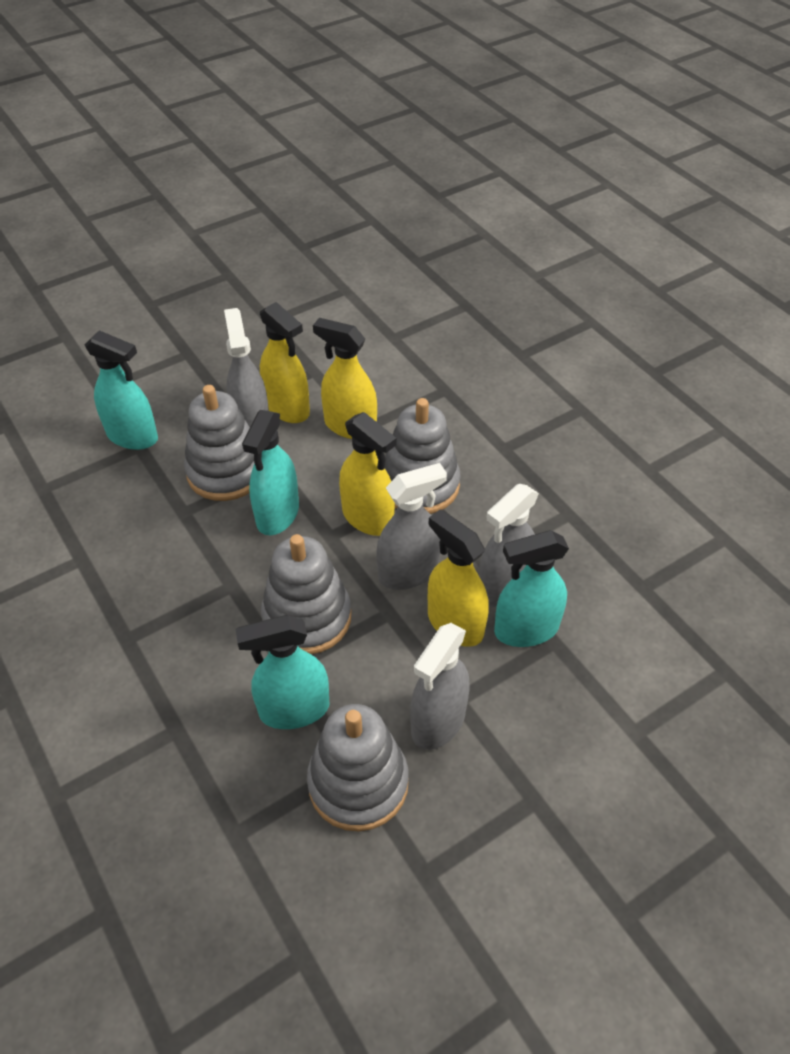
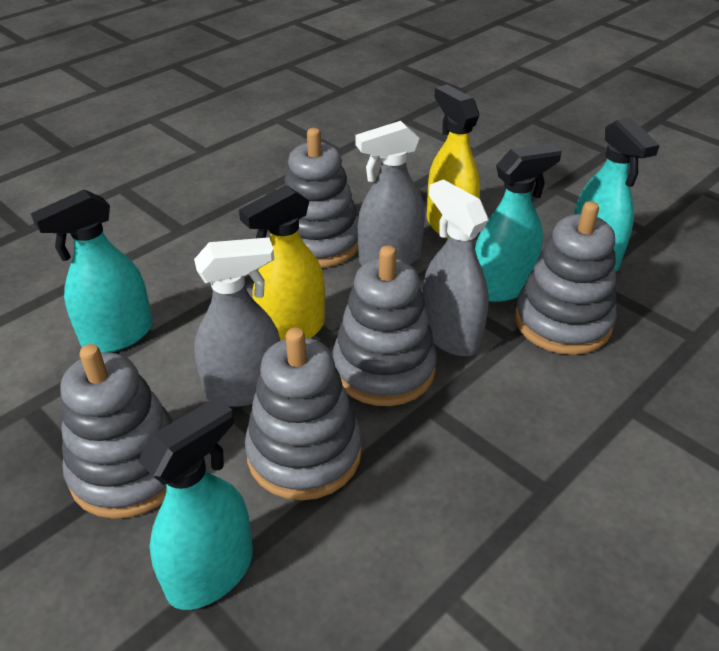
grey spray bottle: [224,308,269,427] [376,463,447,590] [410,623,470,750] [479,484,539,607] = 4 -> [194,237,280,407] [355,121,425,265] [423,179,489,356] = 3
grey stacking toy: [184,385,254,501] [261,534,351,654] [307,704,409,831] [385,398,461,514] = 4 -> [60,344,174,519] [245,328,362,500] [284,128,358,268] [333,246,437,406] [515,201,617,355] = 5
yellow spray bottle: [260,302,310,423] [313,318,377,439] [339,412,397,536] [428,509,489,647] = 4 -> [239,185,325,341] [427,85,480,239] = 2

